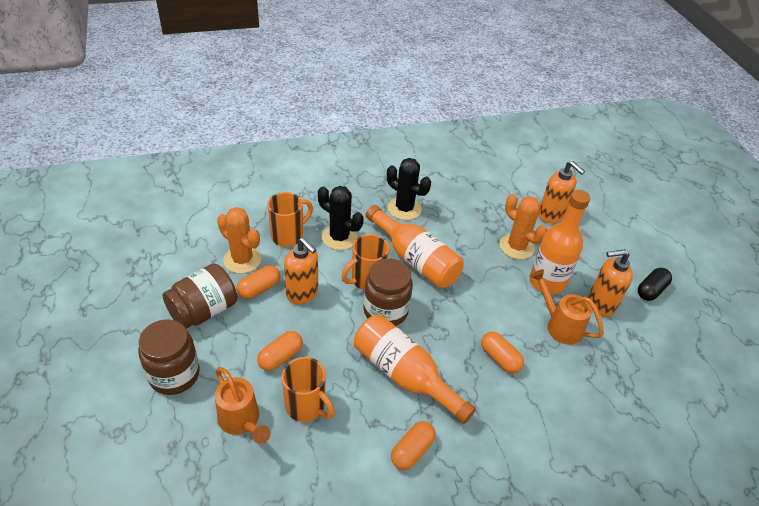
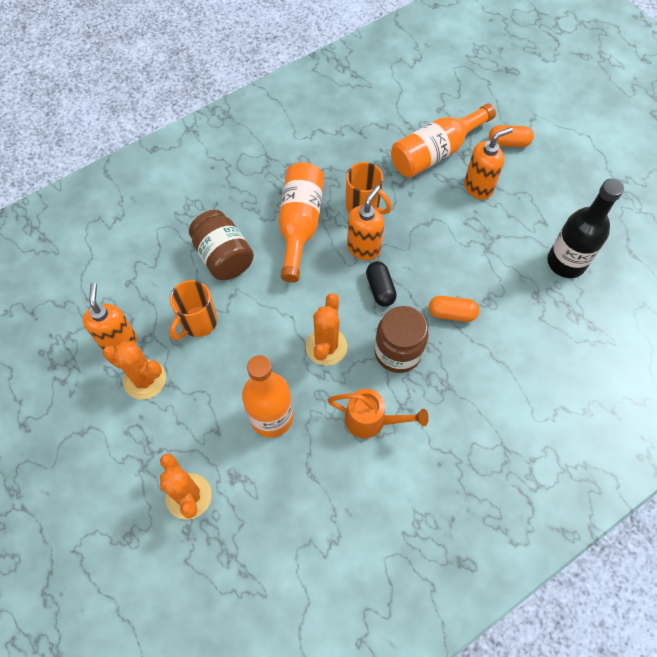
black bottle: none = 0 -> [547,178,624,278] = 1
black cactus: [318,186,363,250] [387,158,431,220] = 2 -> none = 0
brown jar: [138,319,200,395] [162,263,238,329] [364,258,413,326] = 3 -> [189,210,254,280] [374,306,428,373] = 2
orange cactus: [217,207,261,274] [500,194,548,259] = 2 -> [103,341,166,399] [160,453,212,520] [306,293,347,366] = 3
orange capsule: [237,265,280,299] [257,331,303,371] [391,421,436,470] [481,331,524,373] = 4 -> [429,296,479,322] [489,125,534,147] = 2
orange mug: [268,192,313,247] [282,357,335,422] [341,234,389,290] = 3 -> [169,280,217,340] [346,162,392,214] = 2
orange watering can: [215,367,271,444] [530,269,604,345] = 2 -> [328,389,429,438] = 1

